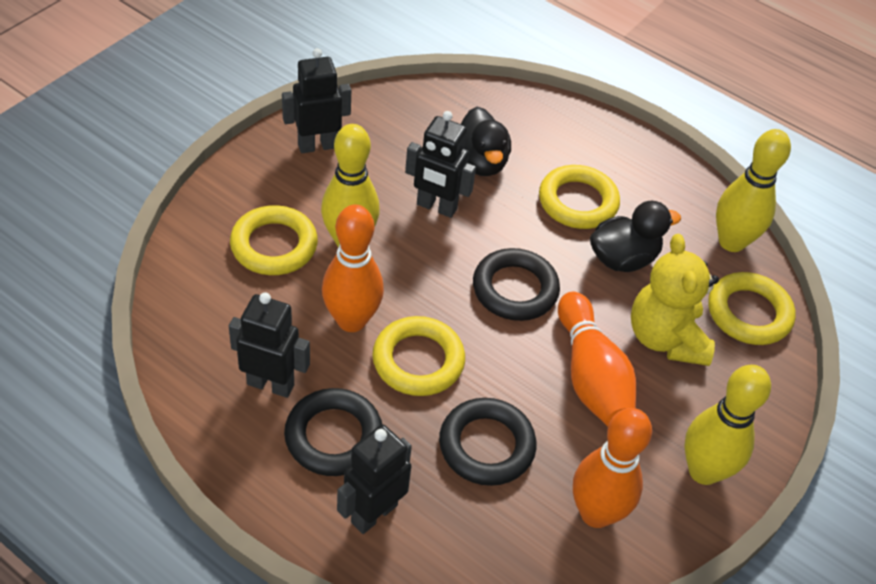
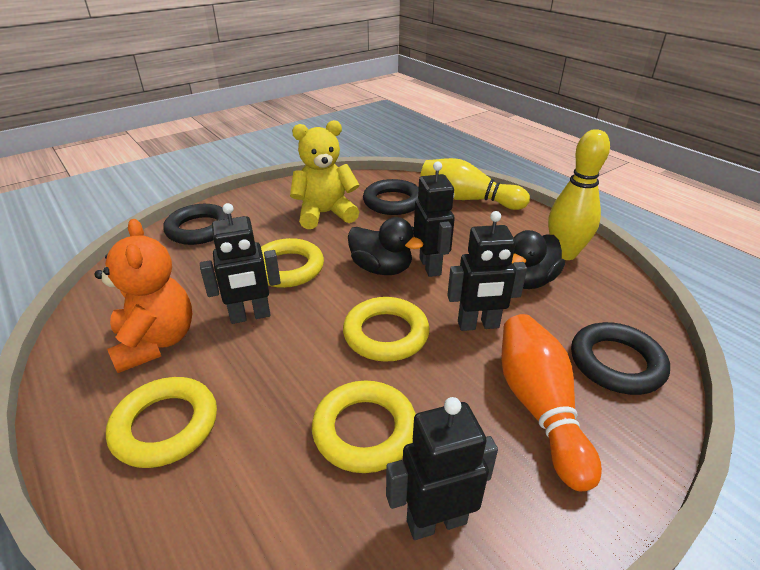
orange bowling pin: [322,204,384,332] [558,292,636,426] [573,408,652,528] = 3 -> [502,314,602,491] = 1
orange teddy bear: none = 0 -> [94,219,192,373] = 1
yellow bowling pin: [321,124,380,248] [684,365,771,485] [716,129,791,252] = 3 -> [420,158,530,210] [548,129,610,260] = 2

